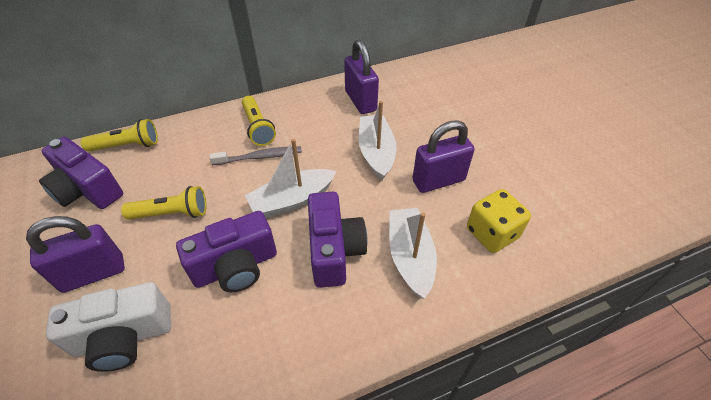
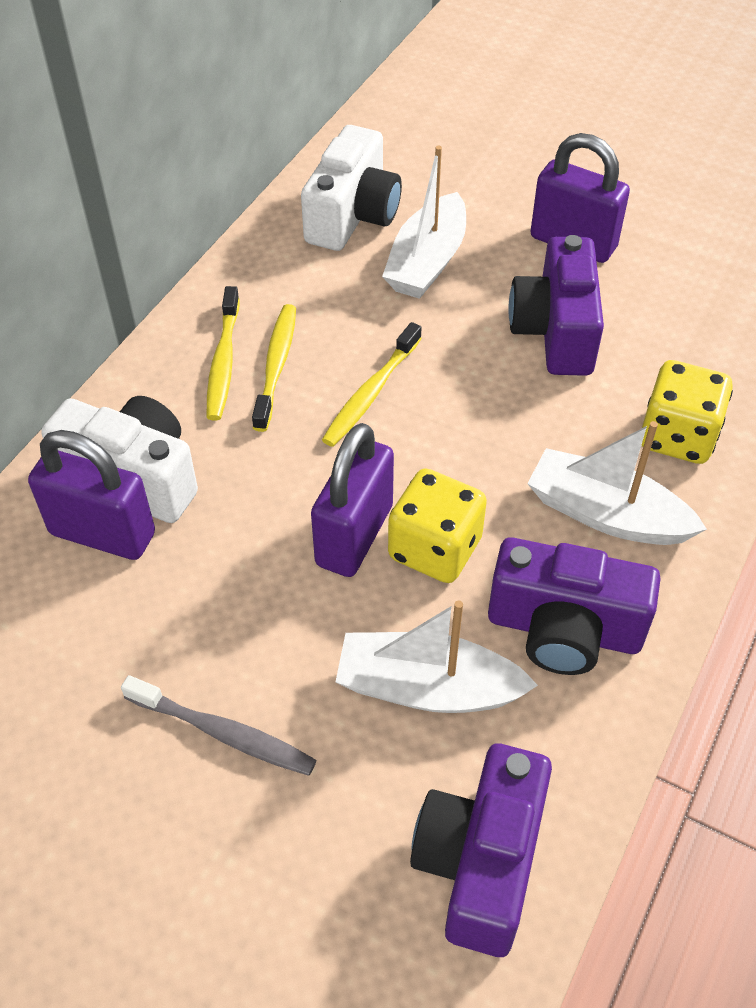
white camera: [46,282,171,372] = 1 -> [41,396,198,523] [301,125,402,251] = 2
yellow dice: [467,189,531,253] = 1 -> [388,468,487,583] [641,360,733,464] = 2
yellow flashlight: [81,119,158,151] [121,186,206,220] [242,96,276,146] = 3 -> none = 0
yellow toothbrush: none = 0 -> [207,286,239,420] [252,304,296,432] [322,322,422,447] = 3

